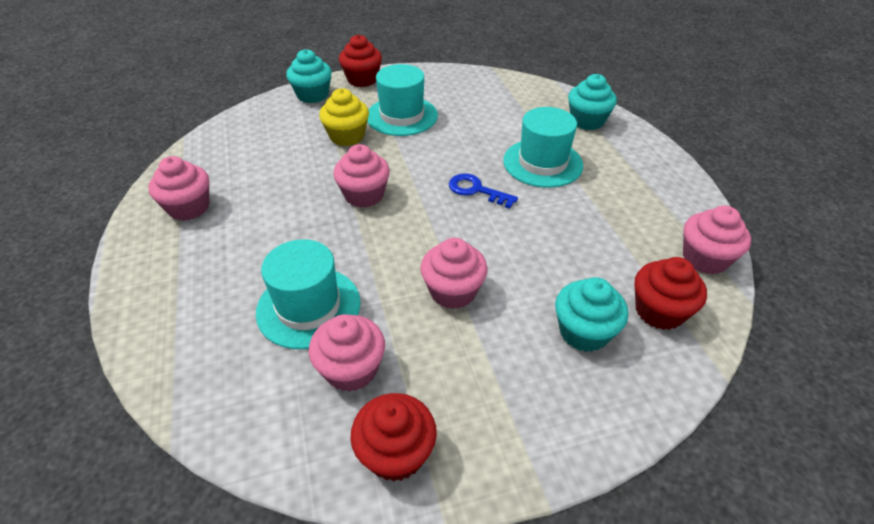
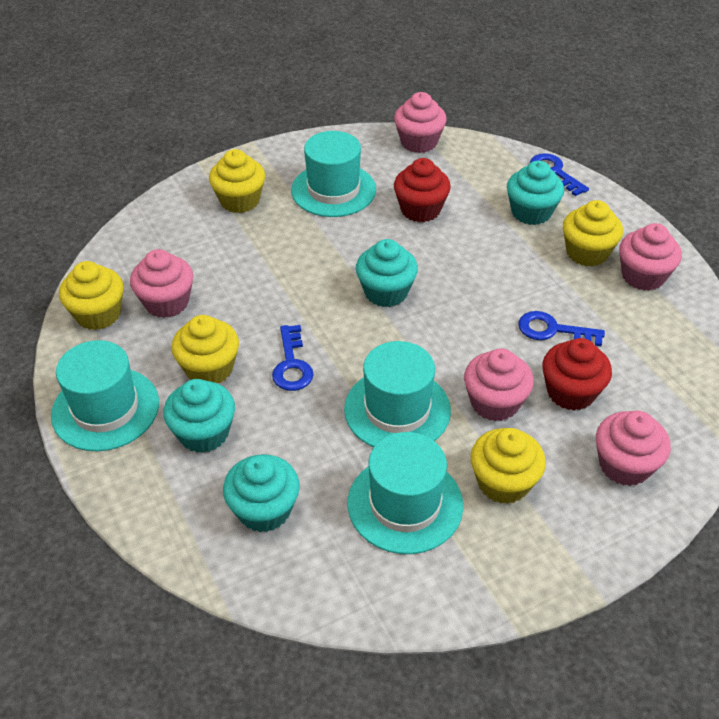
blue key: [449,173,518,209] = 1 -> [272,325,314,391] [518,311,605,346] [530,153,589,196] = 3
red cupcake: [339,34,382,87] [350,393,437,482] [635,257,707,330] = 3 -> [394,158,451,222] [542,338,612,411] = 2
turquoise cupcake: [286,49,332,103] [555,277,628,352] [568,74,617,130] = 3 -> [163,379,235,453] [223,454,300,532] [356,239,418,307] [507,161,564,225] = 4
turquoise hat: [256,239,361,349] [367,64,438,136] [503,107,583,188] = 3 -> [51,340,159,451] [291,131,376,217] [344,341,451,447] [348,432,463,554] = 4
yellow cupcake: [319,88,369,146] = 1 -> [59,261,124,330] [171,315,239,383] [209,149,265,213] [470,428,546,504] [563,200,623,267] = 5

